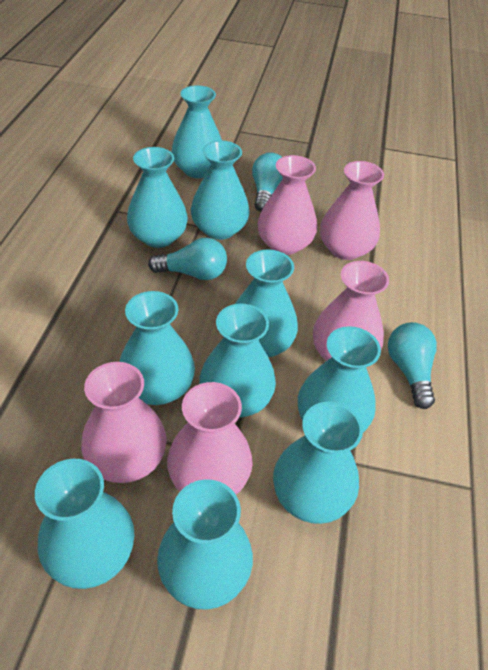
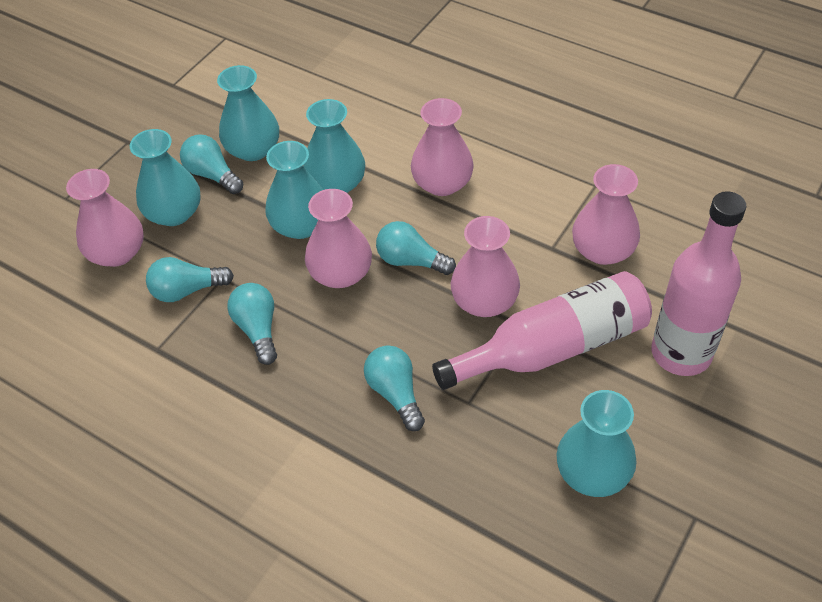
pink bottle: none = 0 -> [432,271,652,390] [651,191,746,376] = 2
turquoise light bulb: [148,237,227,280] [252,152,283,212] [388,322,437,409] = 3 -> [146,257,234,302] [180,135,243,194] [227,283,277,365] [364,345,425,431] [376,221,456,275] = 5
turquoise vase: [35,459,134,589] [120,291,195,405] [127,147,188,248] [157,479,253,610] [171,85,222,178] [191,141,250,240] [199,304,276,417] [235,249,298,357] [273,402,363,524] [298,326,381,432] = 10 -> [130,129,201,226] [217,65,279,161] [265,141,324,239] [303,99,365,193] [557,390,637,497] = 5

